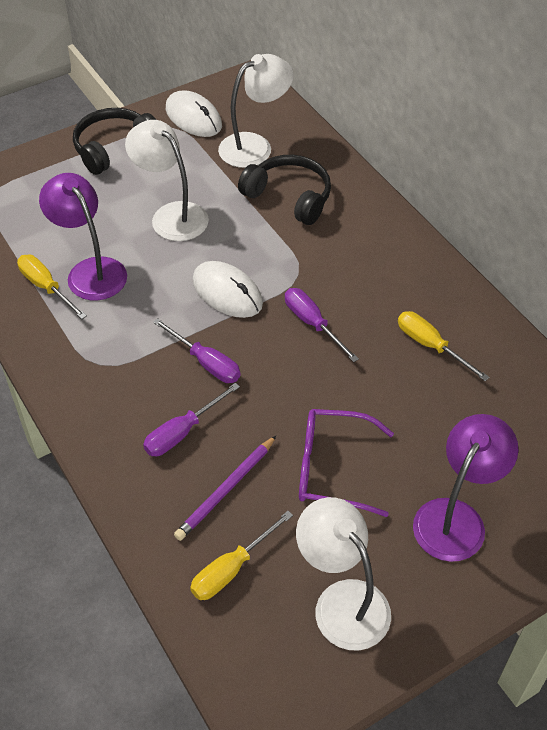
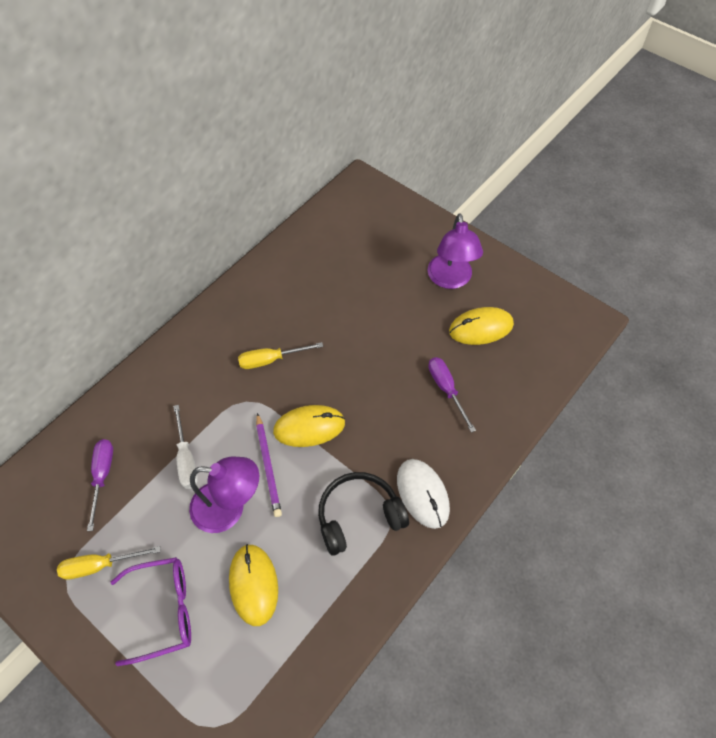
black headphones: [73,108,156,175] [238,155,331,225] = 2 -> [318,472,409,556] = 1
purple screwdriver: [143,383,240,456] [153,318,240,383] [285,288,359,362] = 3 -> [87,439,113,531] [428,357,476,433] = 2
white lamp: [125,120,209,241] [218,54,294,168] [296,497,391,651] = 3 -> none = 0
white mouse: [166,90,222,137] [193,261,263,318] = 2 -> [397,459,450,529] = 1
white screwdriver: none = 0 -> [173,405,198,489] = 1
yellow mouse: none = 0 -> [229,544,278,626] [273,405,345,447] [449,307,514,345] = 3
yellow screwdriver: [17,254,87,319] [190,511,293,600] [398,311,490,381] = 3 -> [57,546,161,580] [238,342,323,369] = 2

